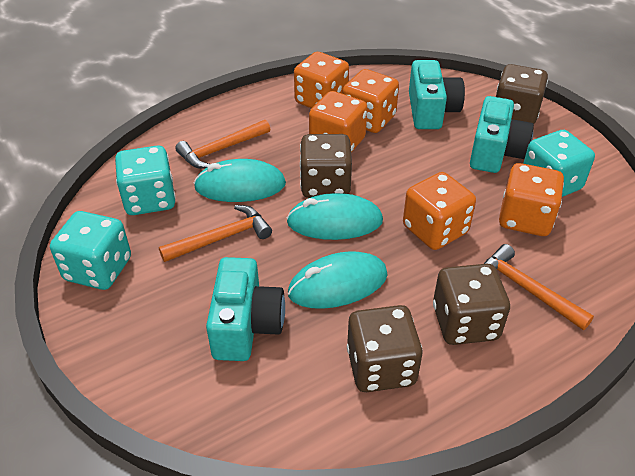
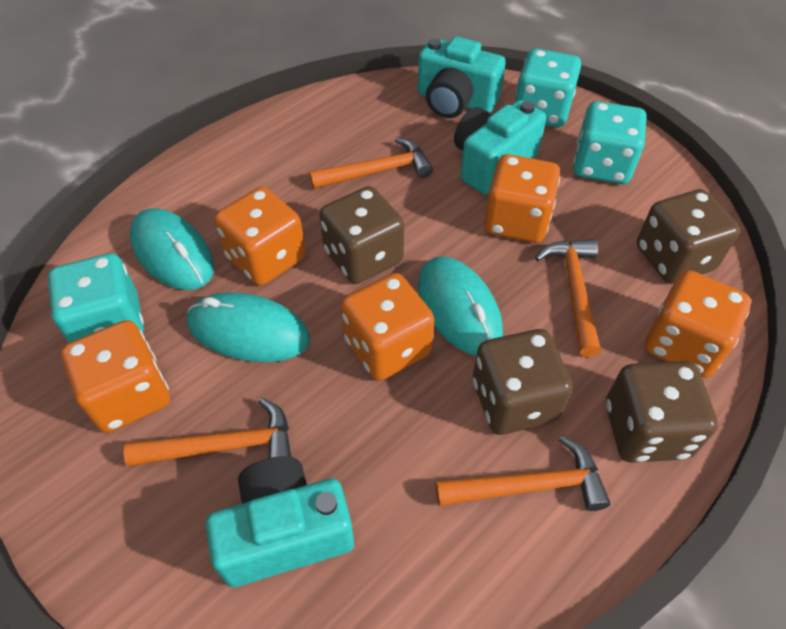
orange hammer: [159,205,272,262] [175,120,270,169] [484,244,594,330] = 3 -> [123,398,291,466] [309,137,433,189] [435,436,611,511] [535,239,601,357] = 4

